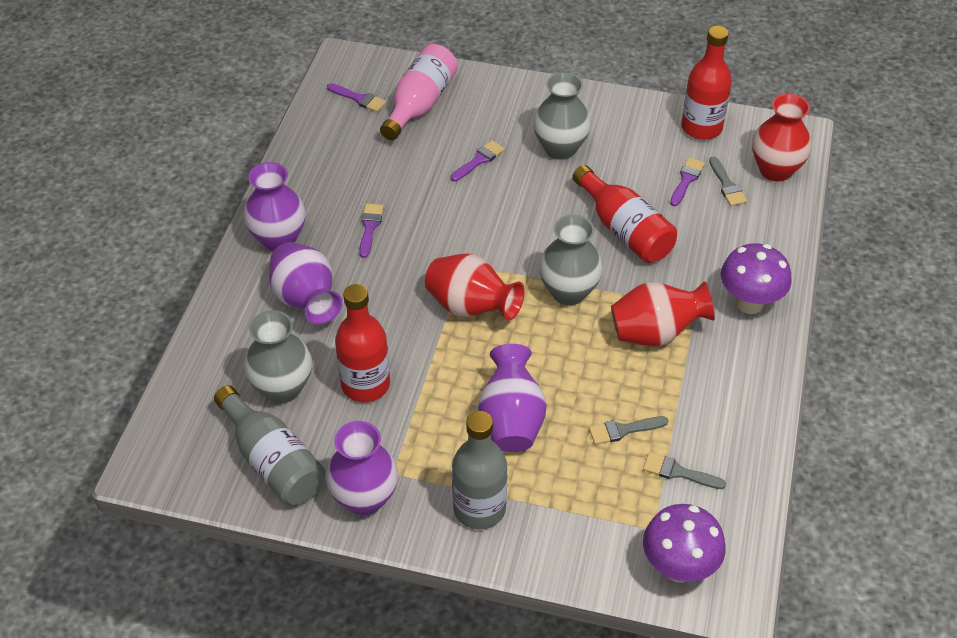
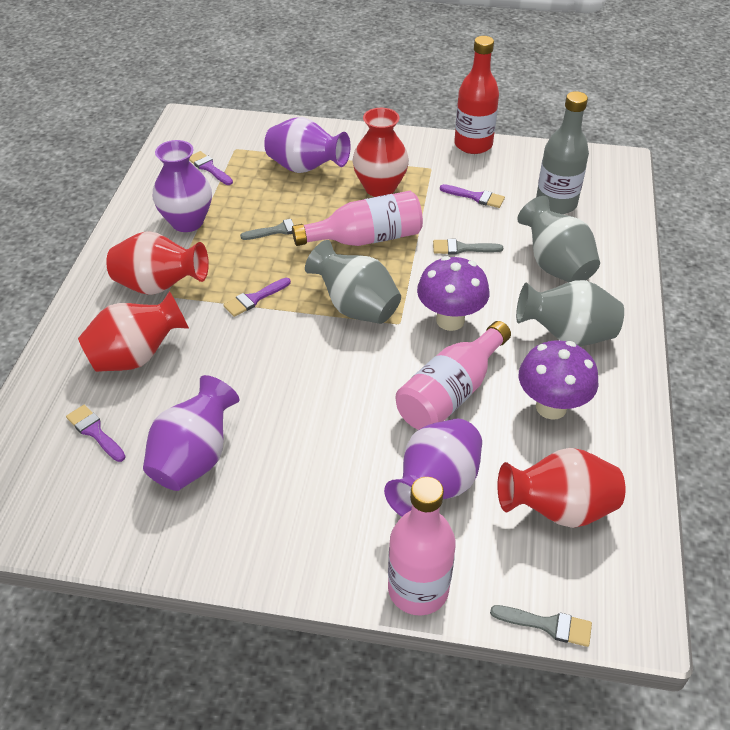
grey bottle: [214,385,325,505] [452,411,507,529] = 2 -> [536,91,589,214] = 1
pink bottle: [380,44,458,140] = 1 -> [292,191,423,246] [388,477,456,615] [395,321,511,430] = 3
red bottle: [335,284,390,402] [572,165,677,263] [681,26,732,140] = 3 -> [454,36,499,154] = 1
red vase: [425,254,524,320] [611,281,715,346] [752,94,812,181] = 3 -> [78,291,189,372] [106,231,209,295] [352,108,409,197] [497,448,625,528] = 4

